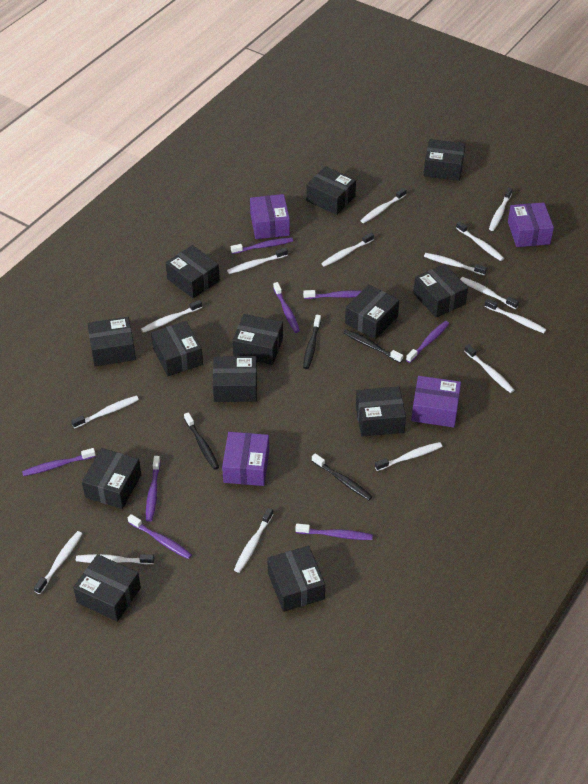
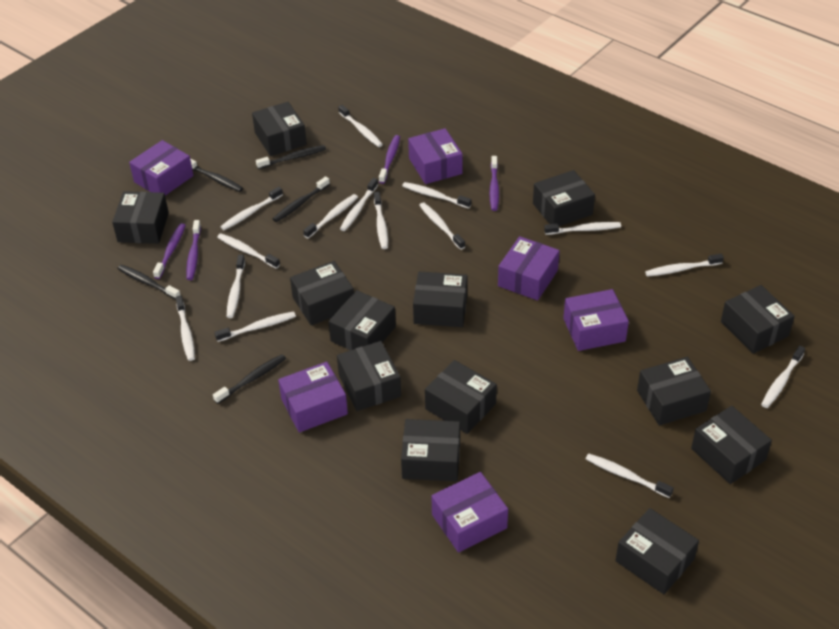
black toothbrush: [184,412,219,470] [303,315,321,369] [312,453,372,500] [343,329,403,363] = 4 -> [117,265,181,299] [190,159,243,192] [213,354,286,404] [256,145,326,169] [273,176,330,222] = 5
purple box: [222,432,269,486] [250,194,290,239] [411,376,461,427] [508,202,554,247] = 4 -> [129,140,194,196] [278,362,348,433] [408,128,463,184] [431,472,508,553] [498,236,560,300] [563,289,629,351] = 6
purple toothbrush: [22,448,96,476] [128,514,192,559] [146,456,160,522] [231,237,293,254] [273,282,300,333] [295,524,373,540] [303,290,361,299] [406,321,449,363] = 8 -> [153,223,186,279] [186,220,201,280] [379,135,400,184] [489,156,499,211] = 4

